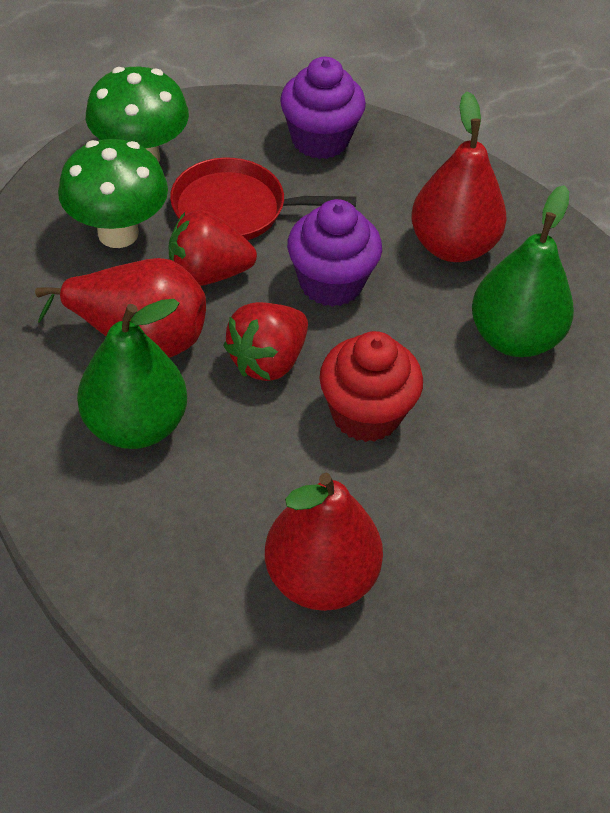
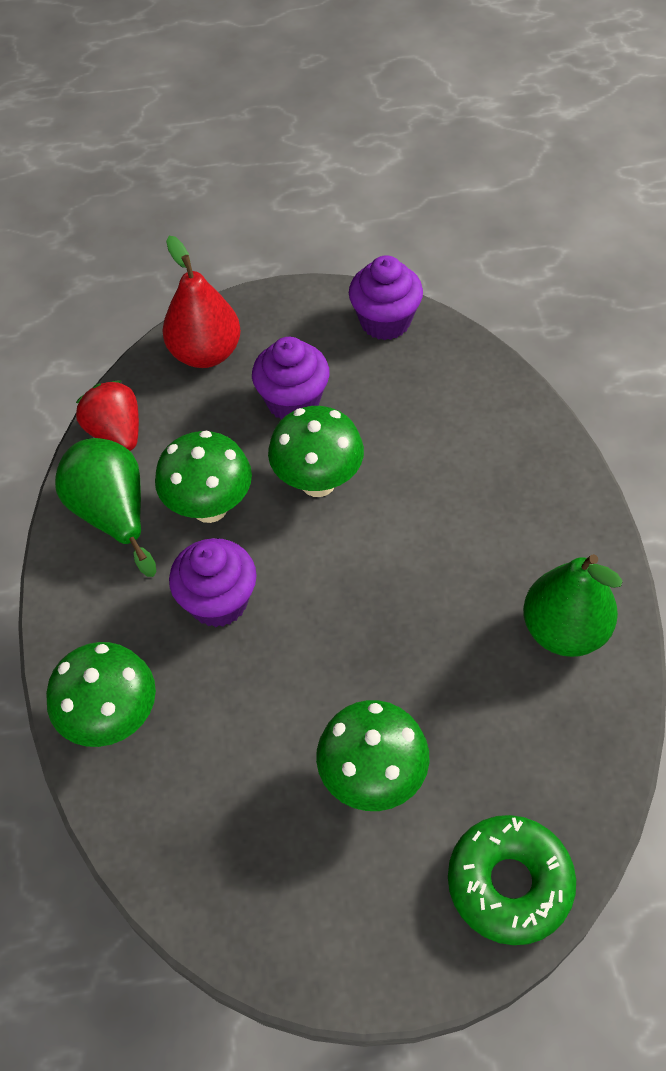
green donut: none = 0 -> [448,815,576,945] = 1
green mushroom: [58,139,168,248] [86,67,189,162] = 2 -> [46,642,156,747] [155,430,252,523] [268,406,364,497] [316,700,429,811] = 4
purple cupcake: [280,57,366,159] [287,199,382,307] = 2 -> [169,538,257,627] [252,337,330,420] [349,255,423,340] = 3
red cupcake: [319,331,423,442] = 1 -> none = 0
red pan: [170,158,356,240] = 1 -> none = 0
red pear: [35,258,206,358] [265,473,383,611] [411,91,507,262] = 3 -> [162,236,241,368] = 1
red strawberry: [168,210,257,286] [223,302,308,381] = 2 -> [76,380,139,451] = 1

